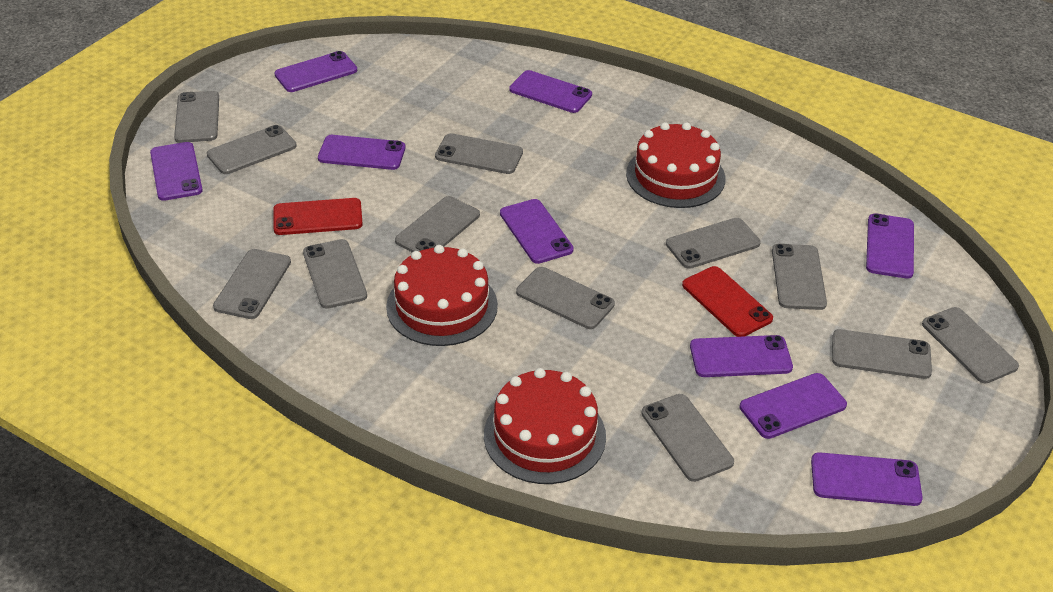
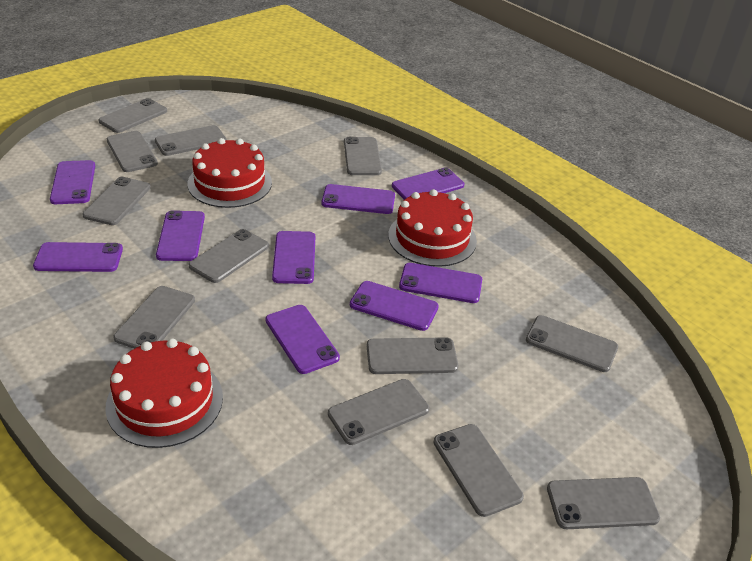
red phone: [273,198,363,235] [682,266,773,337] = 2 -> none = 0

